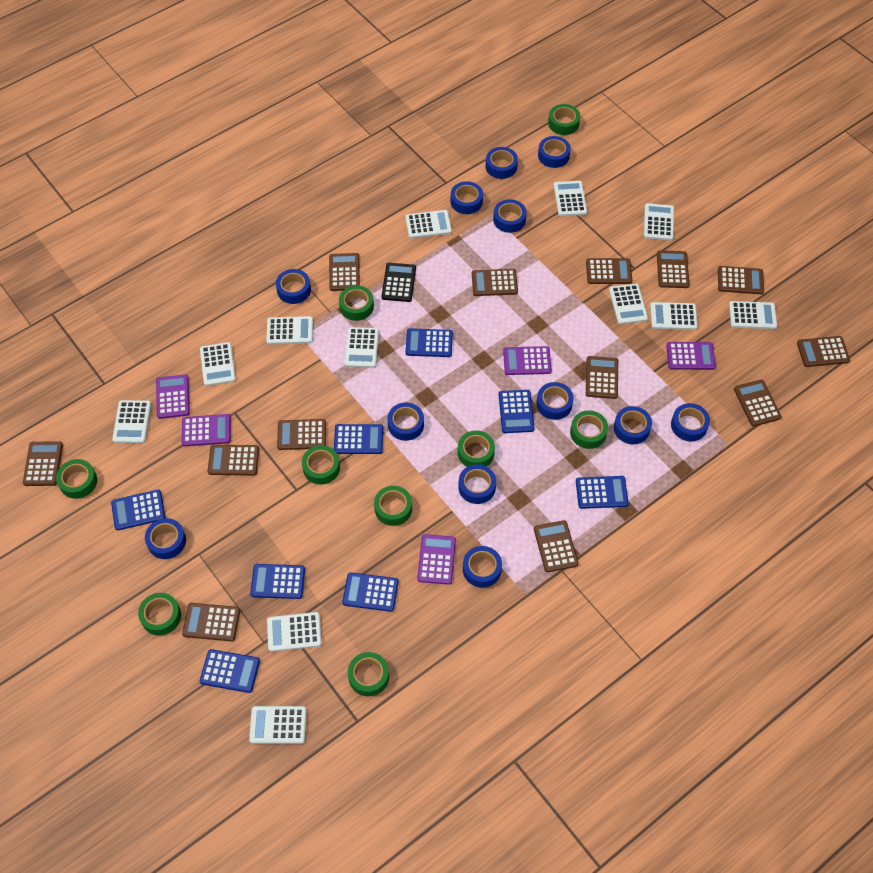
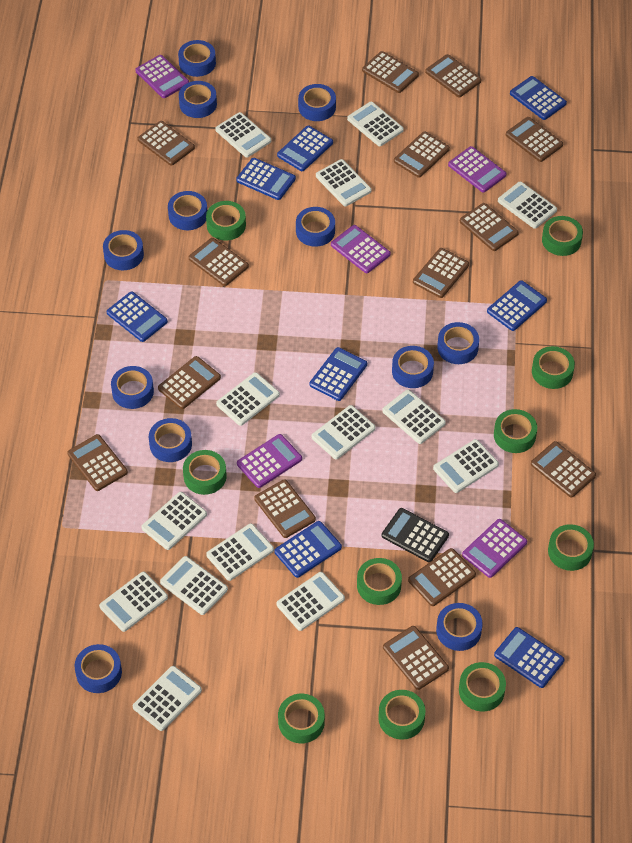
brown calculator: [23,441,63,486] [182,603,240,641] [208,445,259,475] [277,419,326,450] [329,253,360,291] [472,269,518,296] [534,520,579,572] [586,258,632,284] [586,356,618,399] [657,250,689,288] [718,266,764,294] [734,380,782,426] [797,336,850,367] = 13 -> [67,434,128,491] [138,121,195,166] [158,356,221,409] [189,238,249,286] [254,479,316,538] [362,51,419,93] [383,626,449,690] [394,132,450,178] [408,548,476,606] [413,248,469,298] [425,54,482,97] [460,203,519,251] [506,117,563,162] [531,441,596,498] = 14
green tape: [56,459,97,499] [138,593,181,636] [302,445,340,485] [339,285,374,321] [348,652,389,696] [374,486,412,526] [458,430,495,467] [548,104,580,135] [570,410,608,449] = 9 -> [183,450,227,495] [206,201,246,240] [278,694,325,743] [357,558,402,605] [378,690,426,740] [459,662,506,711] [494,409,537,453] [532,346,575,389] [542,216,583,256] [548,524,594,571] = 10
white calculator: [112,400,151,443] [200,342,236,386] [249,706,307,744] [266,316,313,345] [267,612,322,652] [345,327,379,368] [405,210,452,239] [554,181,587,216] [609,284,648,324] [644,203,674,241] [650,302,698,330] [729,301,777,329] = 12 -> [99,572,168,632] [133,666,202,731] [141,492,207,550] [160,556,228,615] [206,523,274,581] [215,112,271,157] [216,372,280,426] [276,572,345,631] [312,405,376,459] [316,159,372,206] [347,102,404,146] [382,389,446,444] [433,439,499,493] [498,182,557,229] = 14

